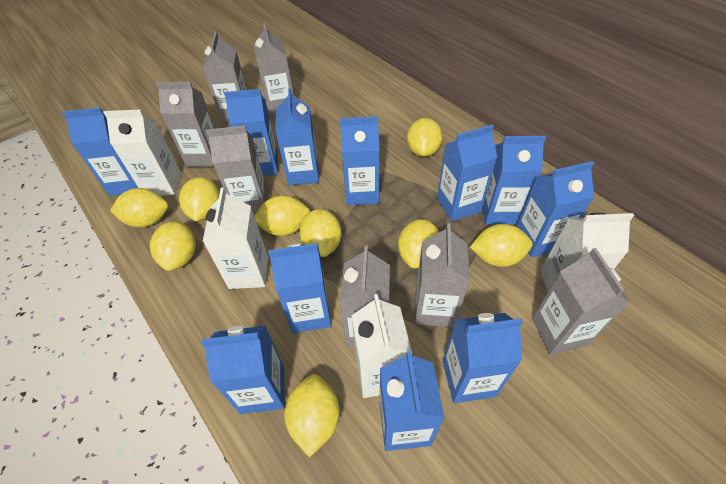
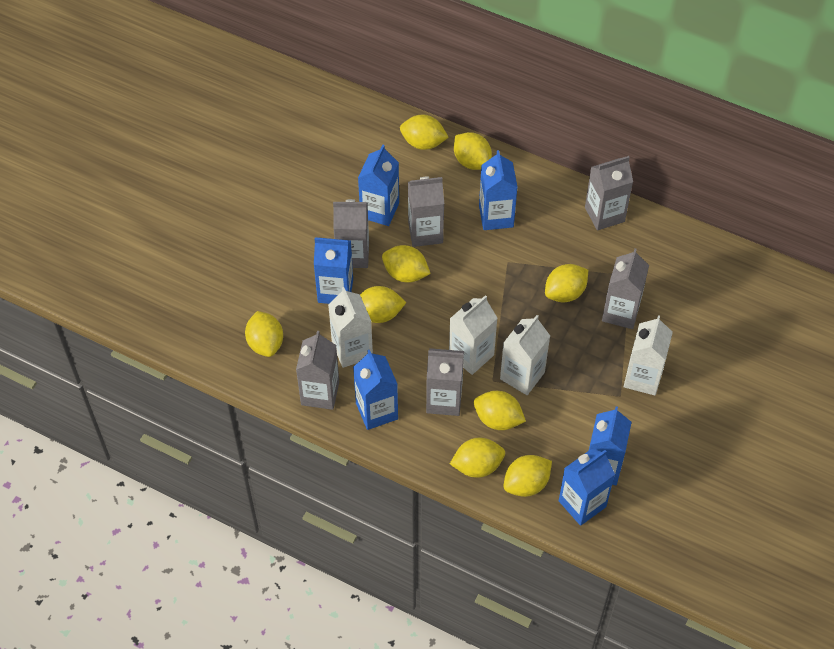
blue carton: [62,107,138,196] [201,326,285,414] [224,89,278,176] [268,243,331,333] [275,88,319,185] [340,116,379,206] [380,350,444,451] [437,125,497,221] [443,313,523,403] [482,136,546,225] [516,161,594,257] = 11 -> [314,237,353,304] [353,350,398,430] [358,145,399,226] [479,150,518,230] [559,449,615,526] [589,407,632,485] = 6
grey carton: [156,82,215,167] [203,31,247,122] [206,126,267,213] [254,23,293,115] [340,245,390,347] [415,223,470,327] [532,248,630,355] = 7 -> [296,331,339,410] [333,199,369,268] [408,176,444,247] [426,348,464,416] [585,156,633,231] [602,248,649,329] = 6

